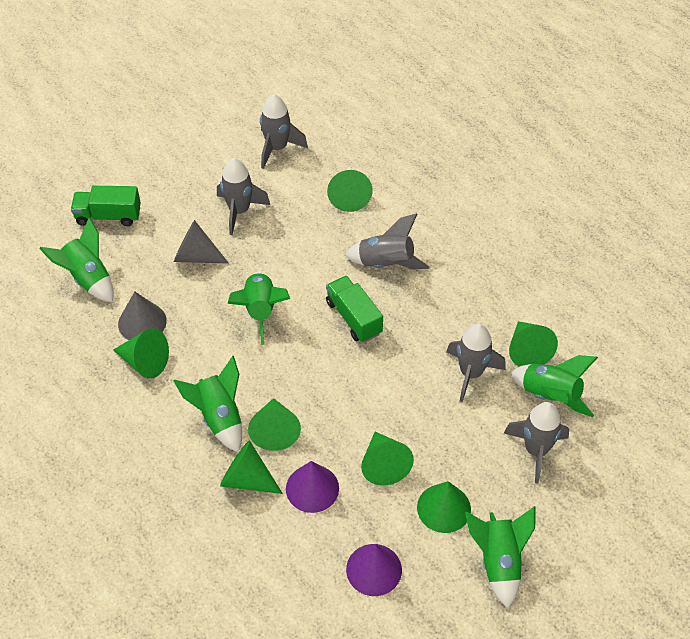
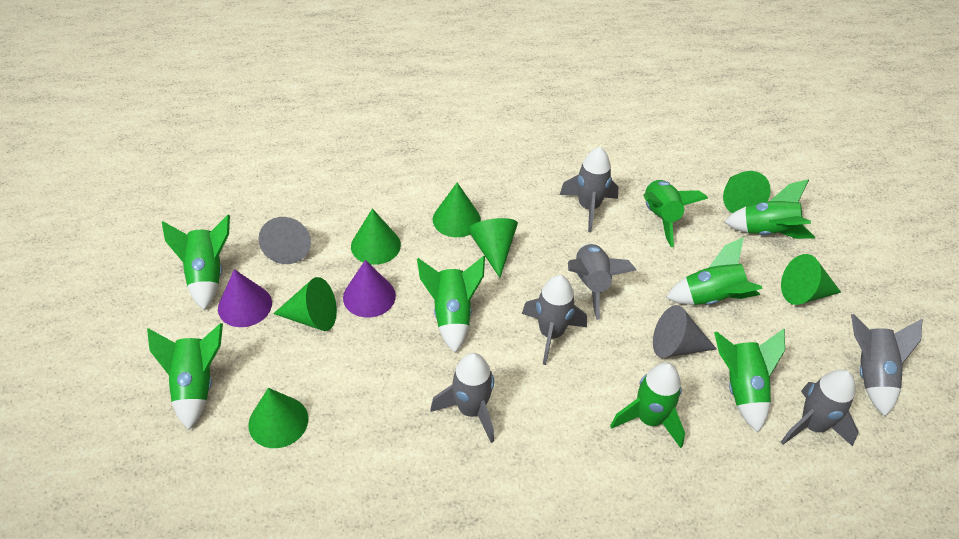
green rocket: [39,218,114,302] [174,356,242,452] [227,272,290,345] [465,506,536,608] [511,355,598,417] = 5 -> [147,323,223,430] [162,215,230,310] [417,256,485,353] [610,363,685,448] [643,180,708,247] [666,237,763,305] [714,329,785,432] [725,179,815,239] = 8
green truck: [71,186,141,226] [326,276,383,342] = 2 -> none = 0
grey rocket: [217,158,270,235] [260,94,308,169] [345,213,429,269] [446,323,506,402] [504,402,569,483] = 5 -> [430,353,494,443] [522,275,587,365] [560,147,619,232] [568,243,636,320] [781,369,859,447] [851,314,922,416] = 6

